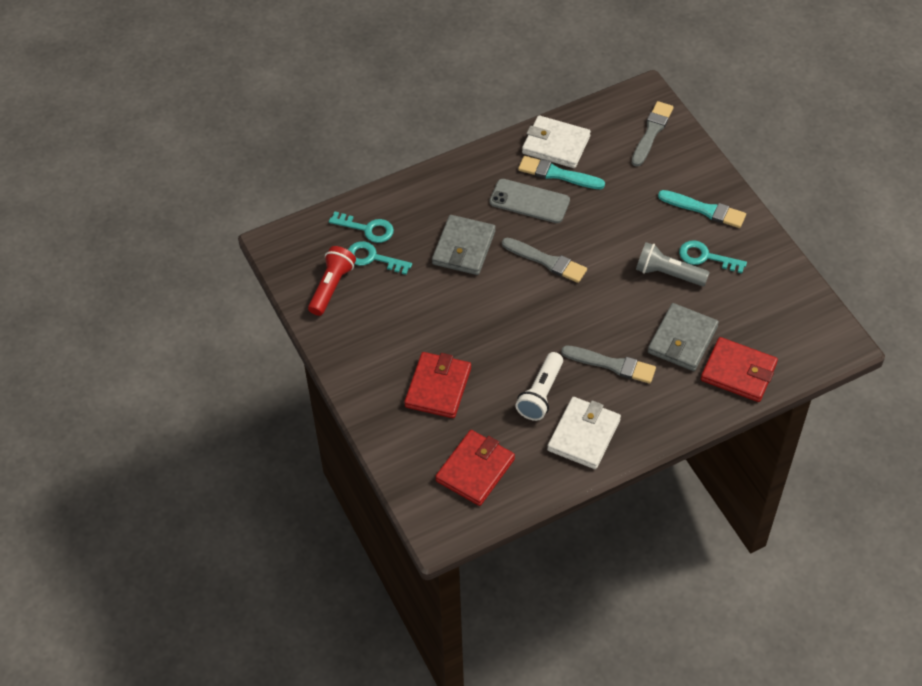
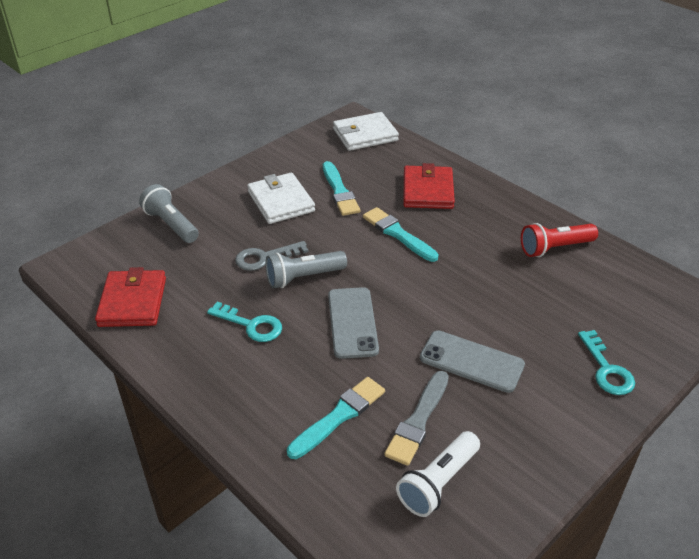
grey brush: [502,238,587,283] [561,345,656,383] [632,101,674,167] = 3 -> [384,371,449,466] = 1
grey flashlight: [636,242,710,286] = 1 -> [139,184,199,243] [265,251,347,288] = 2
grey key: none = 0 -> [235,241,309,271] = 1
grey phone: [489,179,570,223] = 1 -> [328,287,379,359] [420,330,525,393] = 2
grey wallet: [432,215,496,275] [648,303,719,371] = 2 -> none = 0
red wallet: [404,352,471,418] [435,430,515,506] [701,337,778,402] = 3 -> [95,267,166,327] [403,163,455,209] = 2
turquoise brush: [518,156,605,189] [658,190,746,228] = 2 -> [287,377,385,459] [323,161,360,216] [363,207,438,262] = 3
turquoise key: [329,212,394,243] [348,241,412,275] [679,240,747,273] = 3 -> [207,302,282,342] [578,330,635,395] = 2

